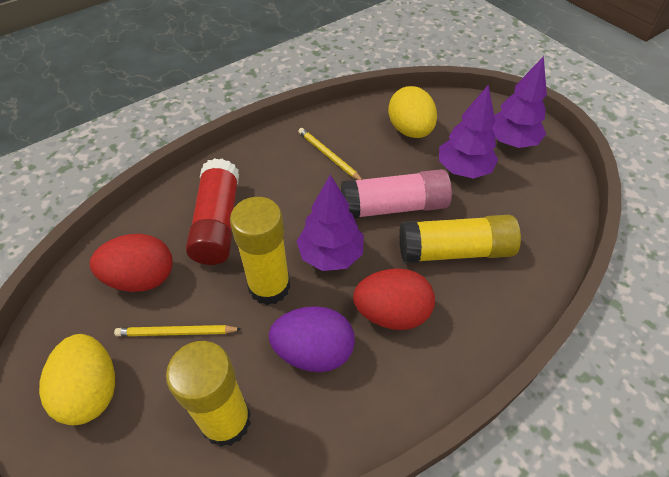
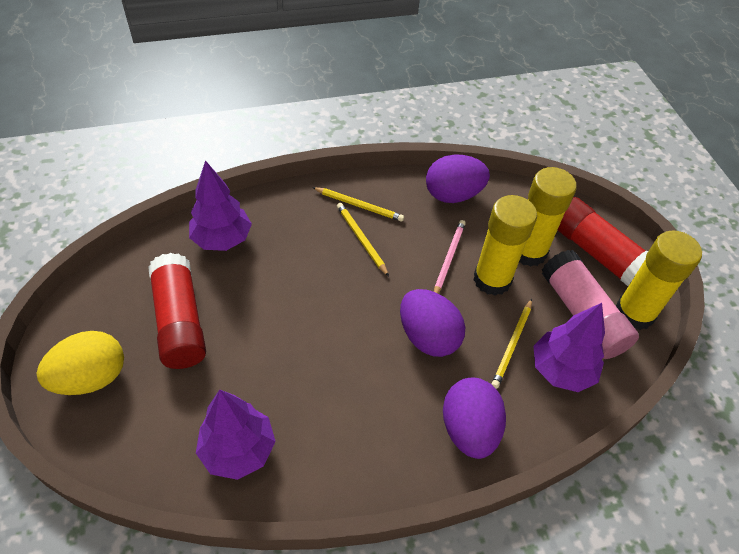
pink pencil: none = 0 -> [434,220,466,293] = 1
purple egg: [269,306,355,372] = 1 -> [400,289,465,357] [426,154,490,203] [443,378,506,459] = 3
red egg: [90,234,172,292] [353,269,435,330] = 2 -> none = 0
red glue stick: [186,158,239,265] = 1 -> [148,253,206,369] [558,197,648,286] = 2
yellow egg: [39,334,115,425] [388,86,437,138] = 2 -> [37,331,124,395] = 1
yellow pencil: [114,325,241,336] [298,128,362,180] = 2 -> [312,187,404,222] [337,203,389,276] [491,299,532,389] = 3

